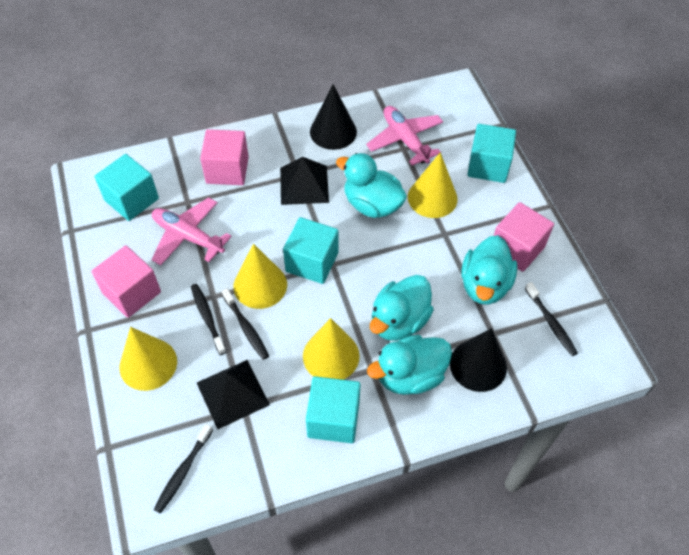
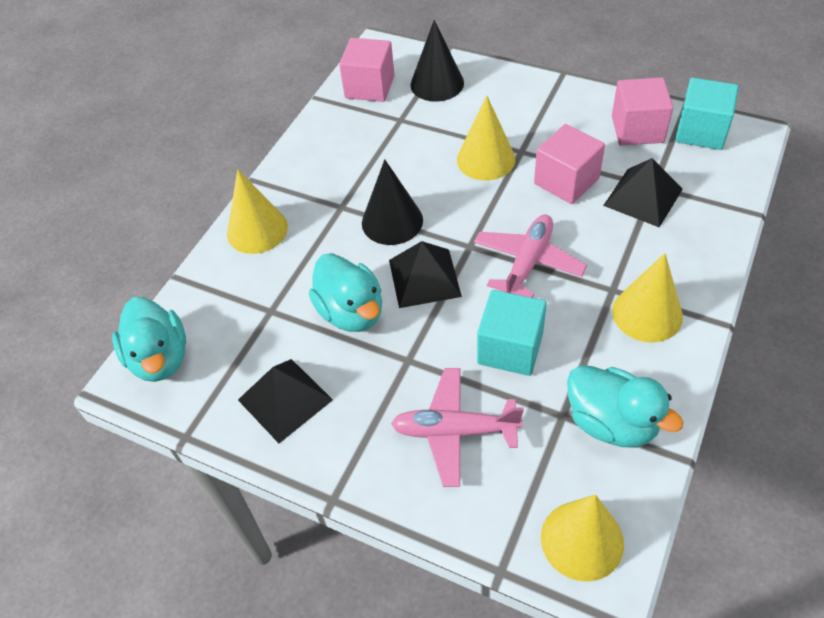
black pyramid: [197,360,270,429] [280,157,329,205] = 2 -> [238,359,333,443] [389,241,462,308] [603,158,683,228] = 3
black toothbrush: [154,424,213,514] [191,284,226,355] [222,288,269,360] [525,282,578,356] = 4 -> none = 0
turquoise cube: [95,154,159,221] [283,217,338,284] [306,376,361,443] [467,124,516,183] = 4 -> [477,290,547,376] [675,78,739,150] = 2
turquoise duck: [336,153,407,218] [367,335,452,395] [370,275,434,341] [461,235,517,305] = 4 -> [112,297,186,382] [309,253,382,332] [567,365,684,448] = 3

